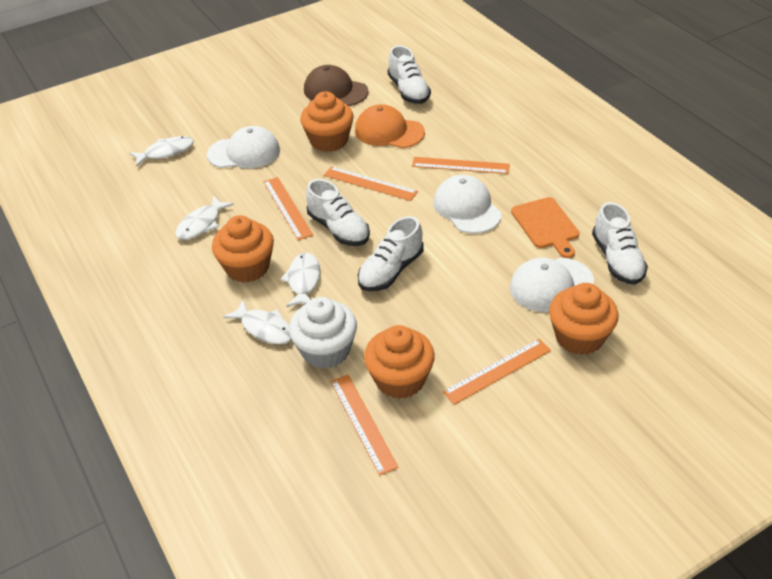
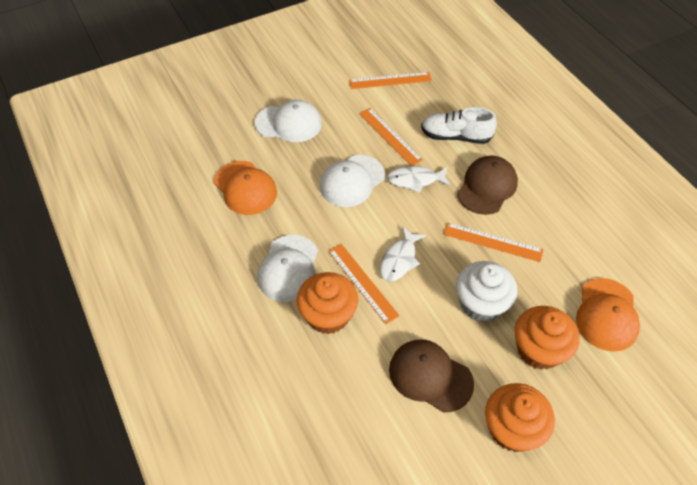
brown cap: [304,65,369,106] = 1 -> [389,339,474,413] [457,156,518,215] = 2
orange cap: [355,104,425,148] = 1 -> [214,161,277,215] [576,278,640,352] = 2
orange cupcake: [212,215,274,283] [300,91,354,152] [364,325,435,399] [549,283,619,355] = 4 -> [296,272,358,334] [485,383,555,452] [515,306,580,370] = 3
orange cutting board: [511,197,579,258] = 1 -> none = 0
orange ruler: [263,177,313,240] [324,166,418,201] [330,375,399,476] [412,157,510,174] [442,339,551,405] = 5 -> [328,244,399,324] [349,72,432,89] [359,108,423,166] [443,223,544,262] = 4
white fish: [129,136,194,167] [175,195,234,240] [223,300,292,344] [280,252,320,307] = 4 -> [380,226,426,282] [387,166,451,193] = 2
white shoe: [306,179,370,246] [358,216,424,291] [388,45,431,104] [592,202,648,285] = 4 -> [421,107,497,144] = 1

